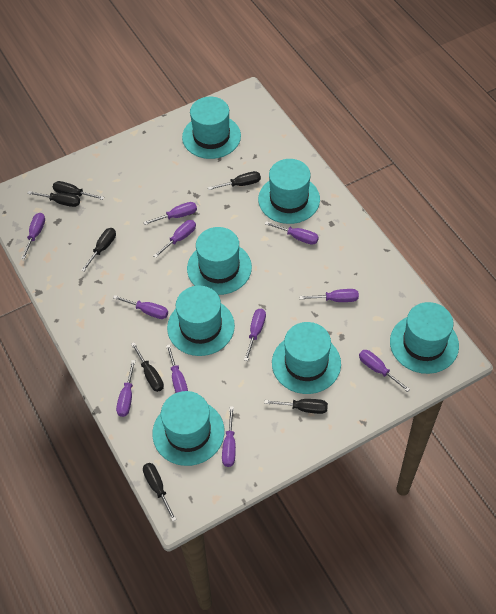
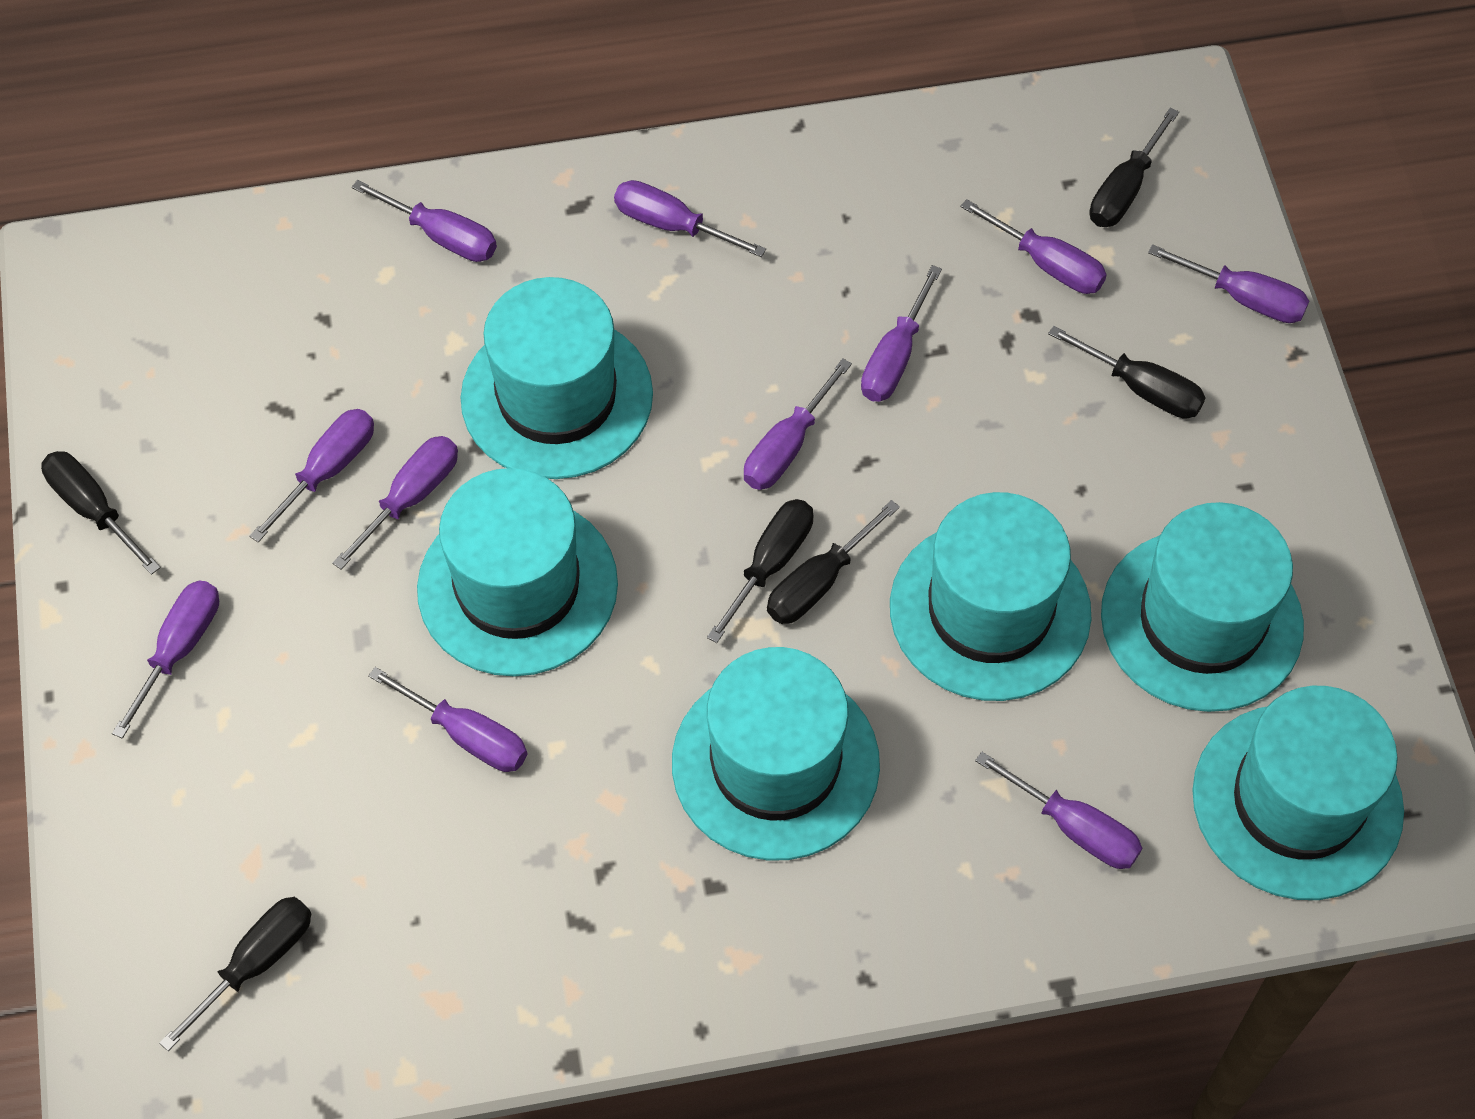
black screwdriver: [27,191,80,207] [53,181,104,200] [81,228,116,272] [131,342,164,392] [143,463,177,521] [208,171,261,190] [264,399,328,414] = 7 -> [41,451,161,575] [159,897,311,1051] [707,499,814,643] [767,500,900,624] [1048,326,1206,418] [1090,107,1179,227] = 6
turquoise hat: [152,391,224,466] [167,286,235,356] [182,97,241,159] [187,227,252,295] [258,159,320,224] [272,322,341,394] [390,302,459,374] = 7 -> [417,468,618,677] [460,277,653,479] [672,647,880,861] [890,492,1092,701] [1101,502,1304,712] [1192,686,1404,900] = 6

